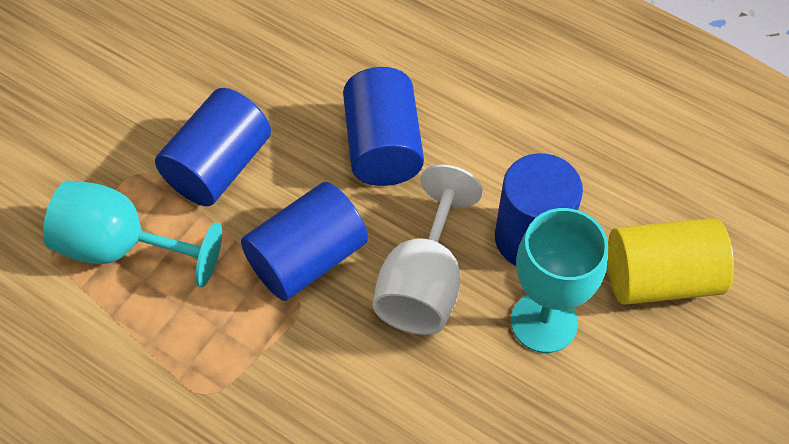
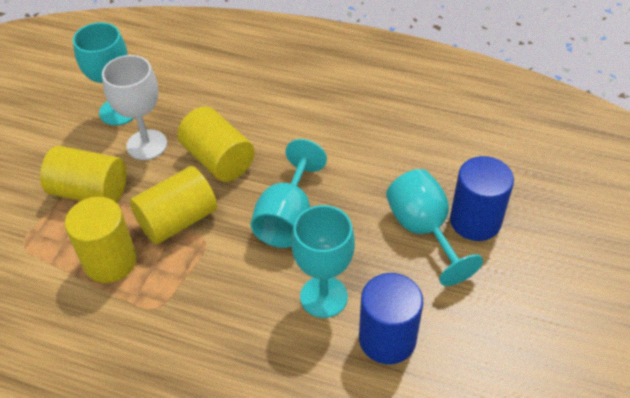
blue cylinder: [155,88,271,206] [241,182,368,301] [343,67,424,186] [495,153,583,266] = 4 -> [359,273,423,364] [450,156,514,241] = 2
turquoise goblet: [43,180,222,287] [511,208,608,353] = 2 -> [73,22,134,125] [251,139,327,248] [291,205,355,318] [386,169,483,286] = 4
yellow cylinder: [608,218,734,305] = 1 -> [40,146,127,203] [65,197,137,283] [130,166,217,244] [178,106,255,182] = 4

